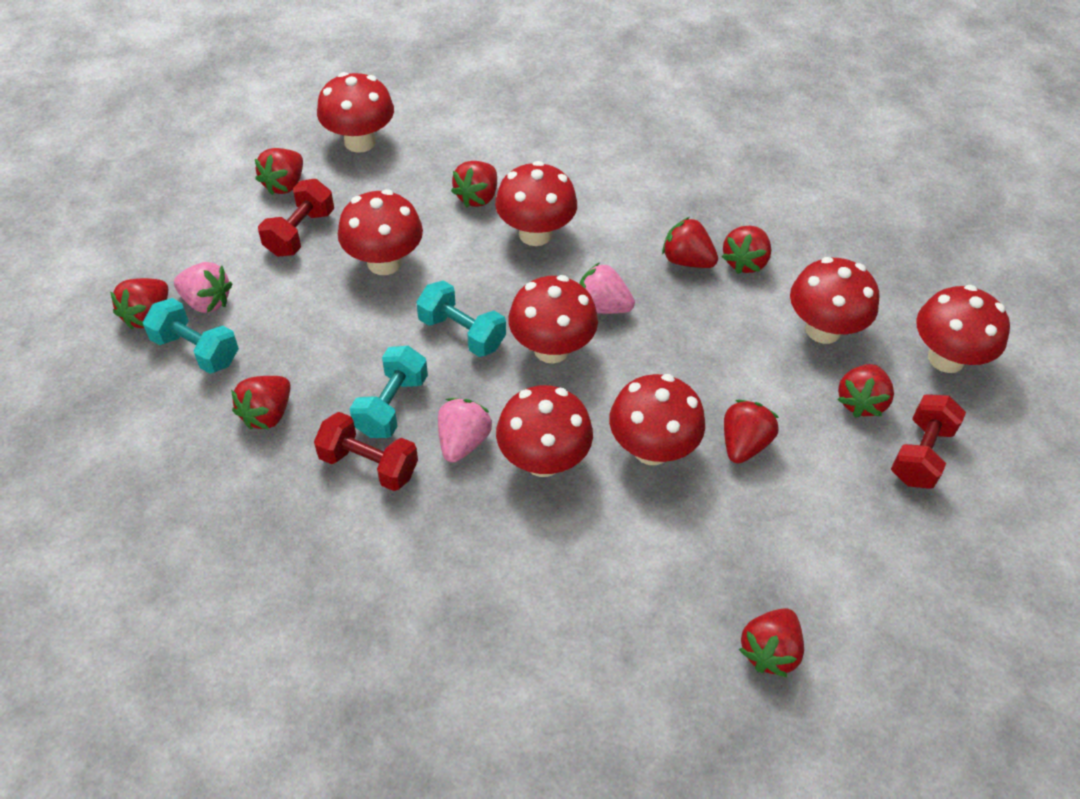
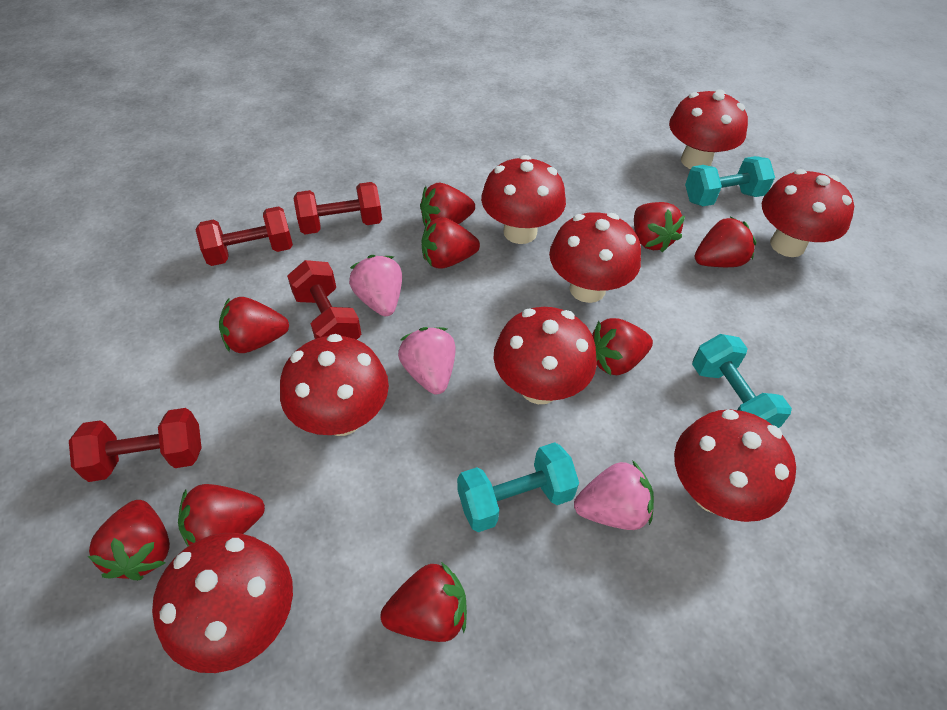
red dumbbell: [258,179,334,257] [314,412,418,491] [891,394,966,489] = 3 -> [69,408,202,482] [196,206,293,266] [287,260,361,340] [294,182,382,234] = 4

